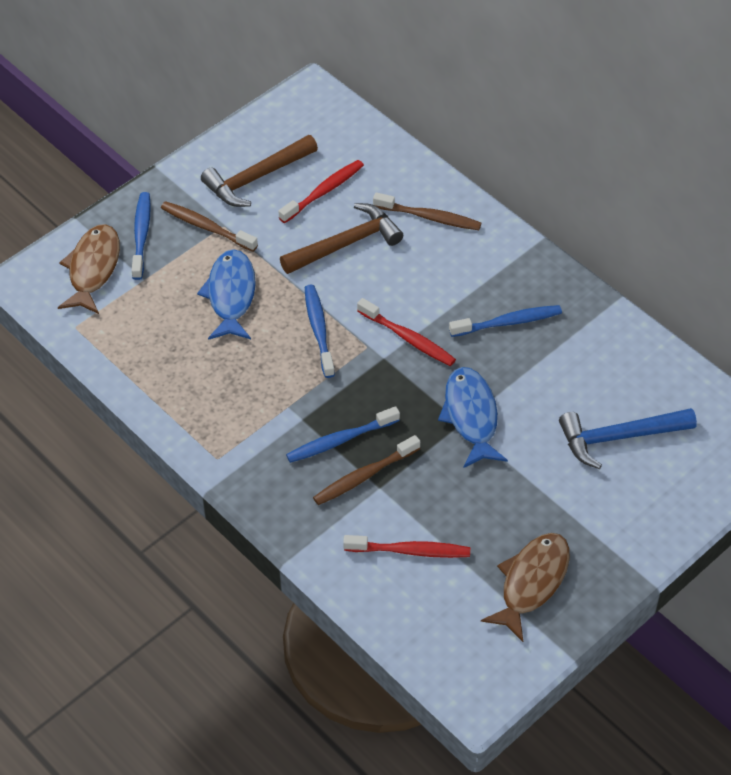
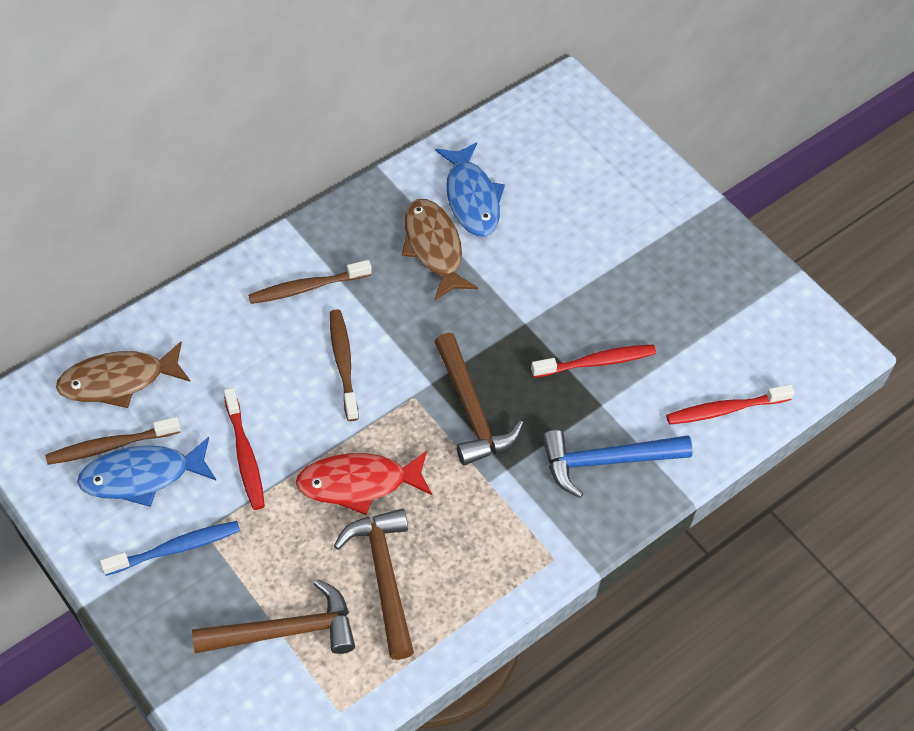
blue toothbrush: [131,192,151,280] [286,406,400,463] [305,285,335,378] [449,305,562,337] = 4 -> [100,521,240,576] = 1
brown hammer: [201,135,318,207] [280,203,403,274] = 2 -> [192,579,355,654] [334,509,414,660] [435,333,524,465] = 3
red fish: none = 0 -> [296,451,432,515] = 1

